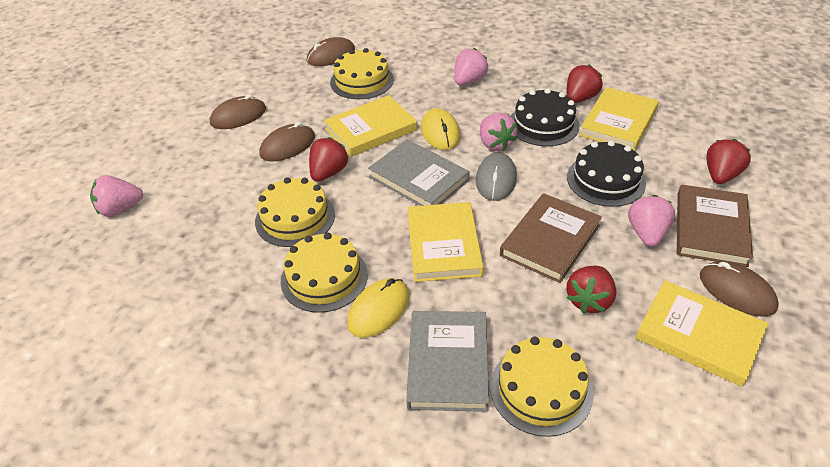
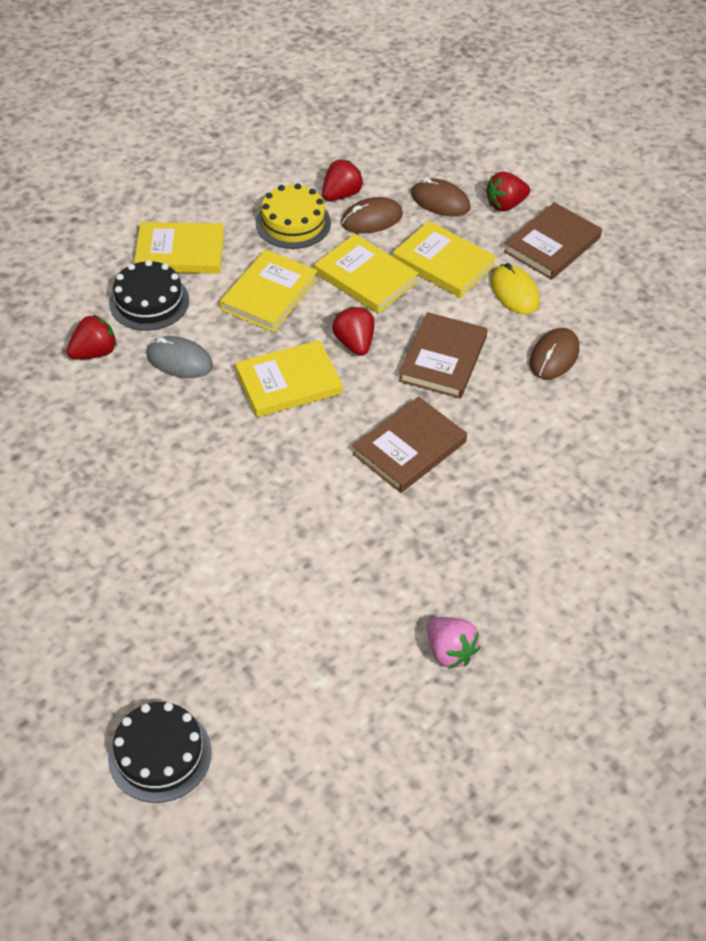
brown book: [500,193,602,283] [677,184,753,267] = 2 -> [353,396,467,493] [399,312,488,399] [504,202,602,280] = 3
brown mouse: [210,95,266,129] [259,122,315,162] [307,37,355,66] [700,261,779,317] = 4 -> [341,197,403,233] [411,178,471,217] [530,328,579,379] = 3
grey book: [368,139,470,206] [406,311,489,412] = 2 -> none = 0
pink strawberry: [90,175,143,217] [454,48,489,85] [480,113,517,151] [628,195,675,247] = 4 -> [427,617,480,669] = 1
yellow book: [324,95,417,157] [407,202,484,282] [579,87,659,151] [636,280,768,387] = 4 -> [134,222,224,274] [220,249,318,332] [235,340,343,417] [314,234,418,313] [393,221,496,298] = 5
yellow cake: [255,177,335,247] [281,233,368,313] [330,48,394,99] [490,337,594,437] = 4 -> [256,183,331,249] = 1
yellow mouse: [347,278,410,338] [421,108,460,150] = 2 -> [491,263,540,314] = 1

